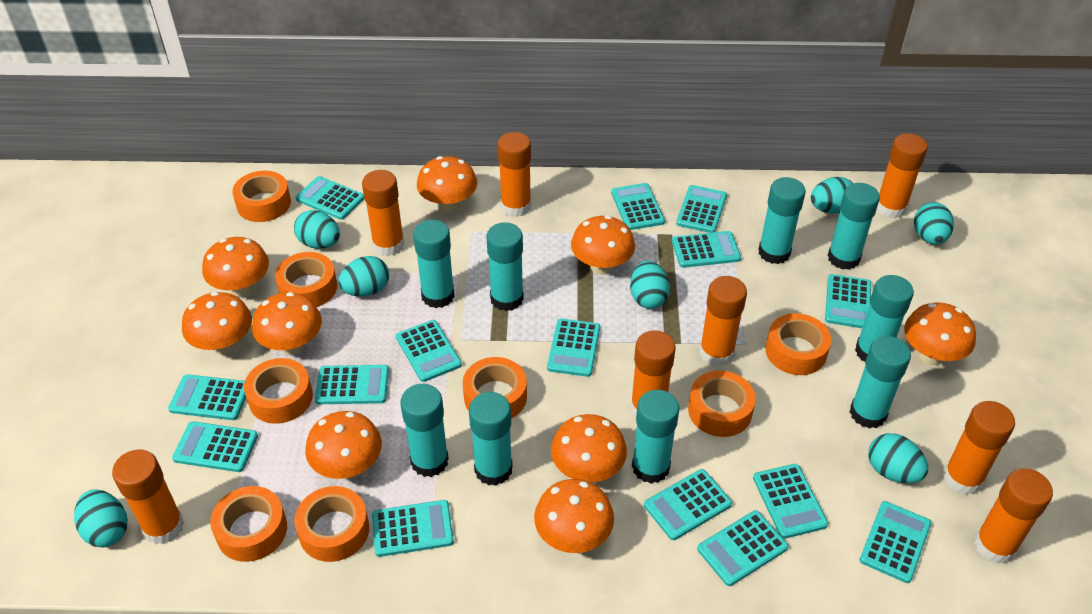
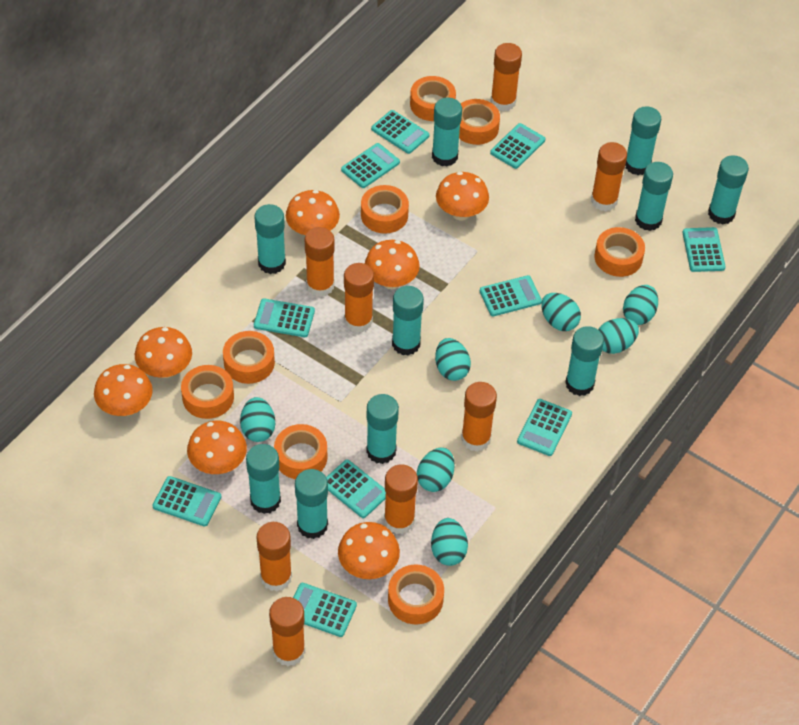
orange mushroom: [182,292,252,354] [202,237,269,297] [252,292,322,355] [305,411,382,479] [417,156,477,212] [534,479,614,553] [551,414,627,482] [571,215,635,275] [904,302,976,365] = 9 -> [94,364,153,416] [135,327,192,378] [187,421,247,474] [286,190,340,235] [338,522,400,579] [365,240,420,289] [436,172,489,220] = 7
turquoise calculator: [168,374,246,420] [172,421,258,472] [296,176,364,220] [315,365,389,404] [372,500,454,557] [396,320,462,382] [547,318,600,377] [611,183,665,230] [644,469,732,540] [672,231,741,268] [676,185,727,233] [697,510,788,586] [753,464,828,539] [825,274,871,328] [860,501,931,583] = 15 -> [153,476,222,526] [254,298,315,337] [293,583,357,637] [326,460,386,518] [341,143,400,188] [371,110,430,154] [480,275,542,316] [490,123,545,169] [517,399,572,456] [682,227,726,272] = 10
turquoise glue stick: [400,384,449,477] [413,220,455,308] [469,392,513,486] [486,222,524,311] [632,390,680,483] [758,177,806,264] [828,183,880,270] [850,336,911,429] [855,275,914,361] = 9 -> [246,444,281,514] [254,204,286,274] [295,469,328,539] [366,394,399,464] [392,286,424,356] [432,98,462,167] [565,326,604,396] [625,106,661,175] [635,162,673,231] [708,155,749,225] = 10

